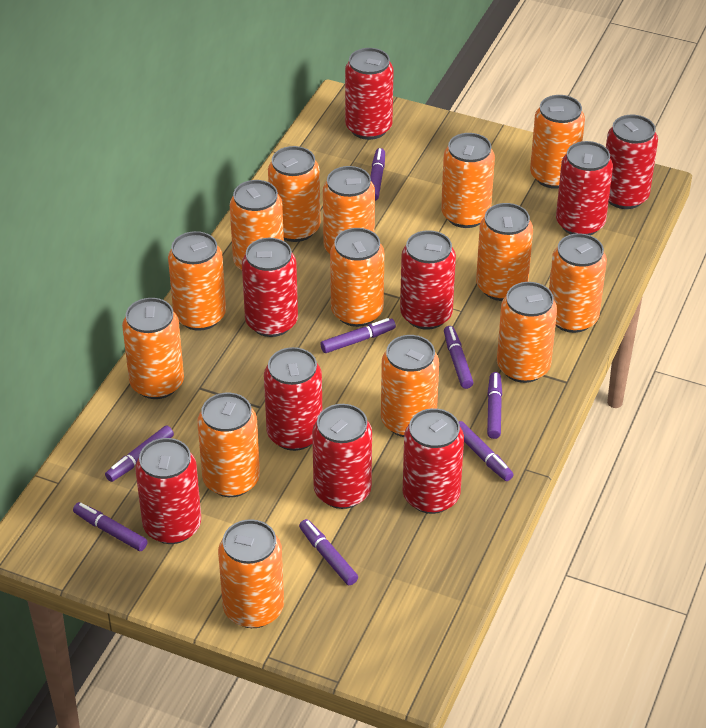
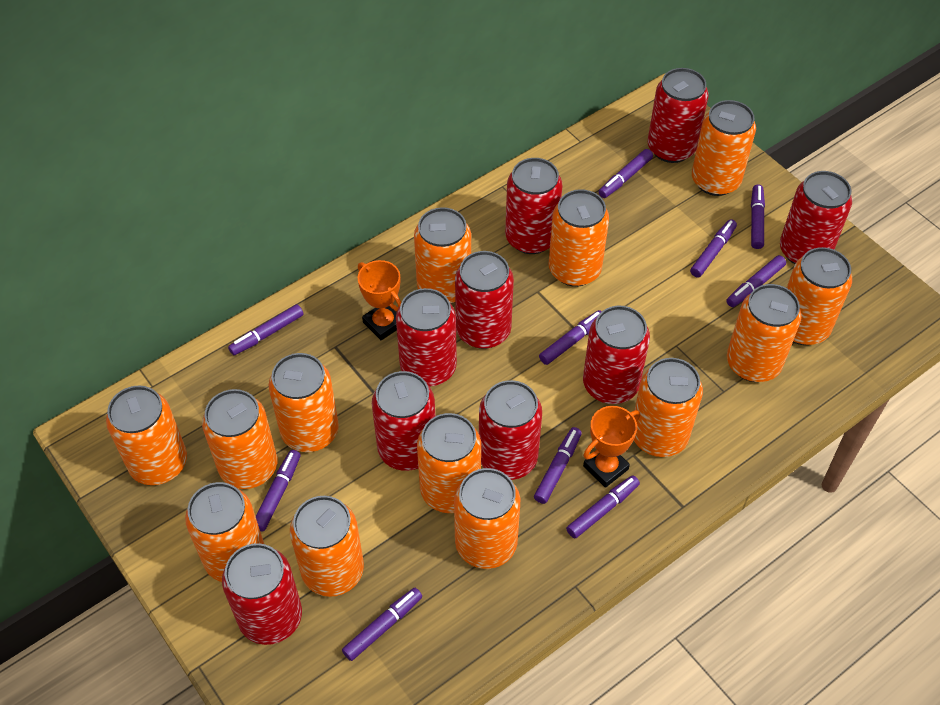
orange can: [122,298,184,399] [168,231,226,331] [197,393,260,497] [218,519,284,628] [230,180,284,271] [268,146,320,242] [323,166,375,254] [330,228,384,327] [381,335,439,437] [441,133,495,228] [476,203,533,301] [497,282,557,383] [530,95,585,189] [549,233,607,333] = 14 -> [106,386,187,485] [185,482,264,582] [202,389,277,489] [269,353,339,452] [290,496,364,597] [414,207,471,304] [417,413,481,513] [454,468,520,569] [549,189,609,287] [634,358,703,457] [692,100,756,196] [727,284,801,382] [787,247,852,345] = 13
orange trophy: none = 0 -> [358,260,401,340] [583,406,640,488] = 2
purple marker: [73,502,148,551] [105,426,174,482] [299,519,358,585] [320,318,396,353] [370,148,385,201] [444,326,474,389] [459,421,513,481] [487,372,502,439] = 8 -> [228,304,304,355] [256,450,301,531] [342,588,422,661] [534,427,582,504] [539,310,602,365] [566,475,640,538] [599,149,653,198] [690,219,737,277] [726,255,786,307] [751,185,765,249] = 10

